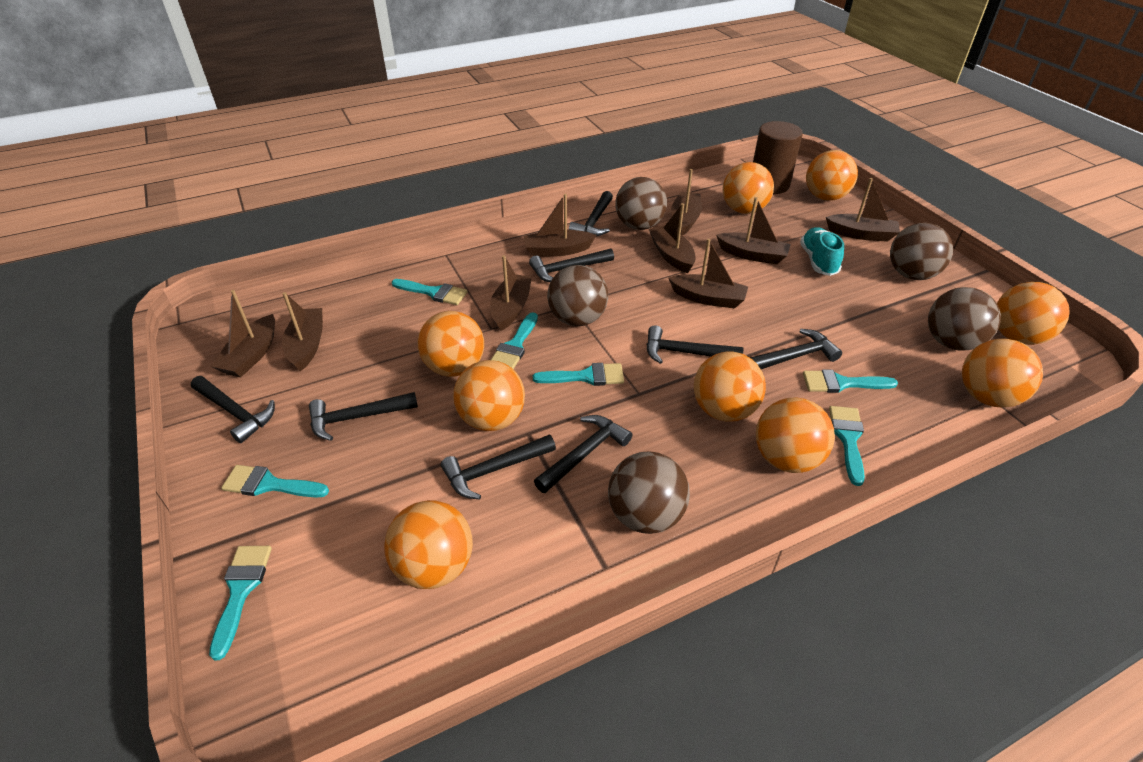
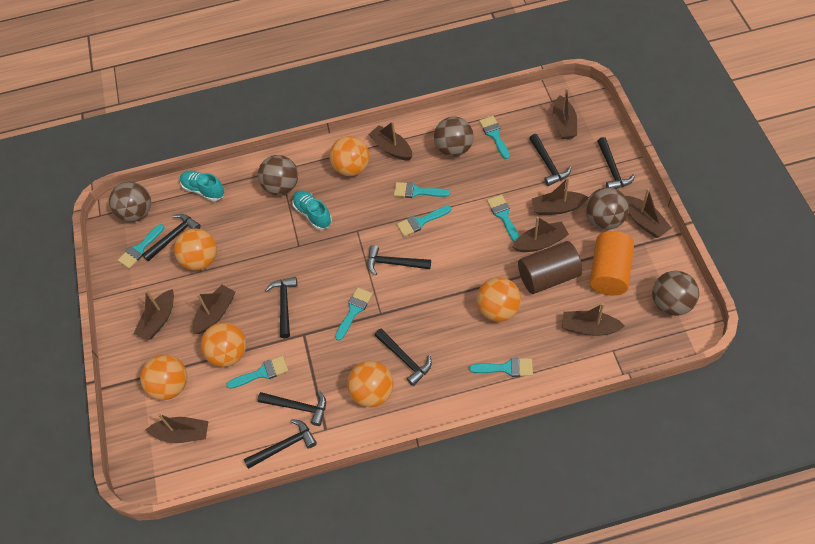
orange ball: [384,500,473,589] [418,311,484,377] [453,360,525,431] [694,352,766,422] [723,162,774,214] [756,397,835,473] [806,150,858,201] [962,339,1043,407] [997,282,1070,345] = 9 -> [140,354,187,400] [174,229,217,271] [201,322,246,367] [330,136,369,176] [347,361,393,407] [476,277,521,322] = 6
orange cylinder: none = 0 -> [590,231,634,295] = 1
turquoise brush: [209,546,272,660] [221,465,329,498] [392,279,467,305] [491,312,538,369] [533,363,624,386] [803,370,898,393] [829,406,865,486] = 7 -> [118,224,164,269] [226,356,288,389] [335,287,373,341] [394,182,450,198] [397,206,451,237] [469,358,533,377] [479,116,510,159] [487,195,520,242] = 8
turquoise shoe: [800,227,844,276] = 1 -> [180,171,225,201] [292,191,332,230] = 2

